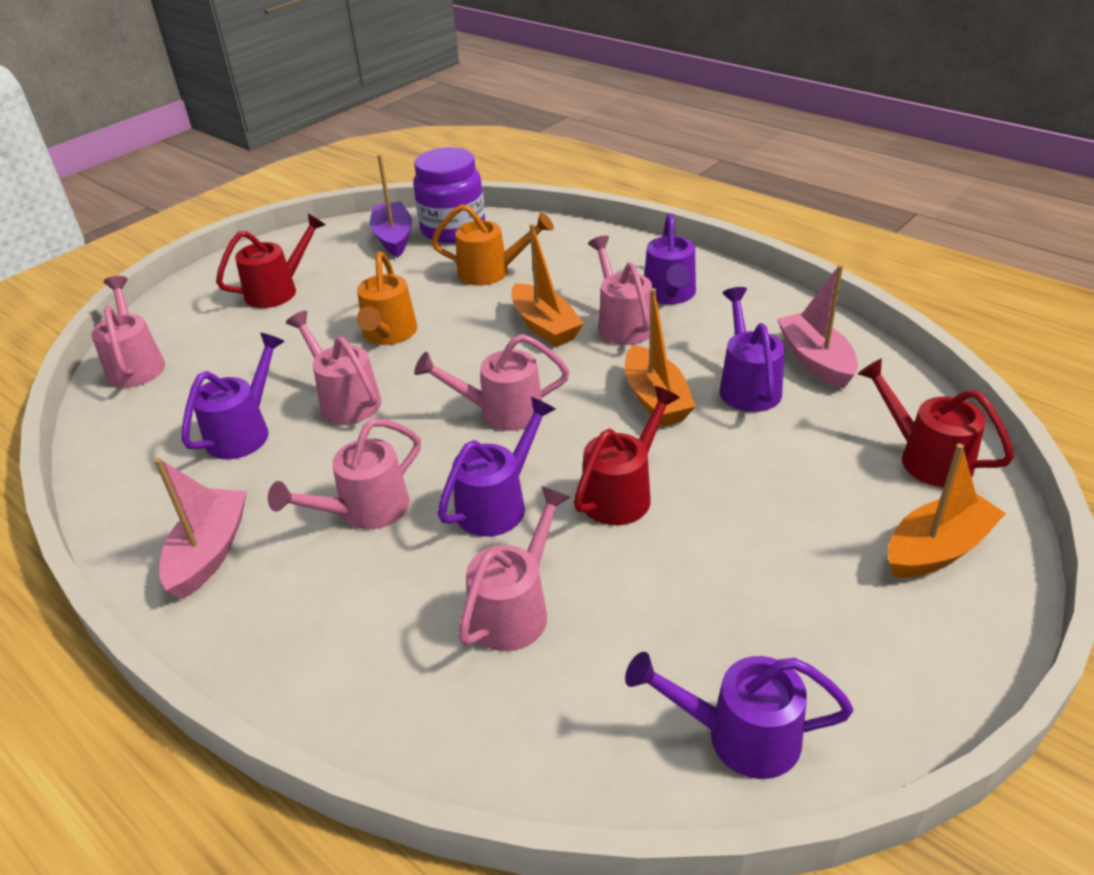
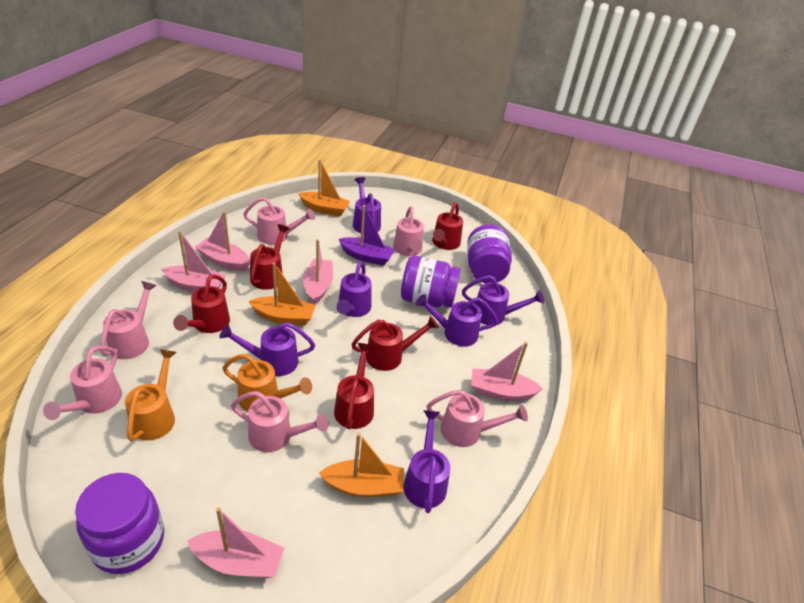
pink boat: [154,458,247,599] [777,264,858,389] = 2 -> [161,231,226,292] [187,507,284,578] [195,211,250,271] [303,239,333,305] [471,342,543,401] = 5
purple jar: [413,147,485,243] = 1 -> [75,473,164,574] [401,256,461,308] [467,224,512,283] = 3
purple watering can: [182,333,285,459] [438,397,555,537] [625,652,854,779] [644,213,696,304] [720,287,785,412] = 5 -> [219,322,315,376] [336,261,371,317] [353,177,381,234] [404,410,450,513] [416,294,498,346] [462,275,544,325] = 6
red watering can: [216,213,326,308] [574,386,680,525] [858,358,1014,487] = 3 -> [173,274,230,333] [250,224,290,290] [334,343,374,429] [351,316,439,371] [432,202,463,250] = 5

